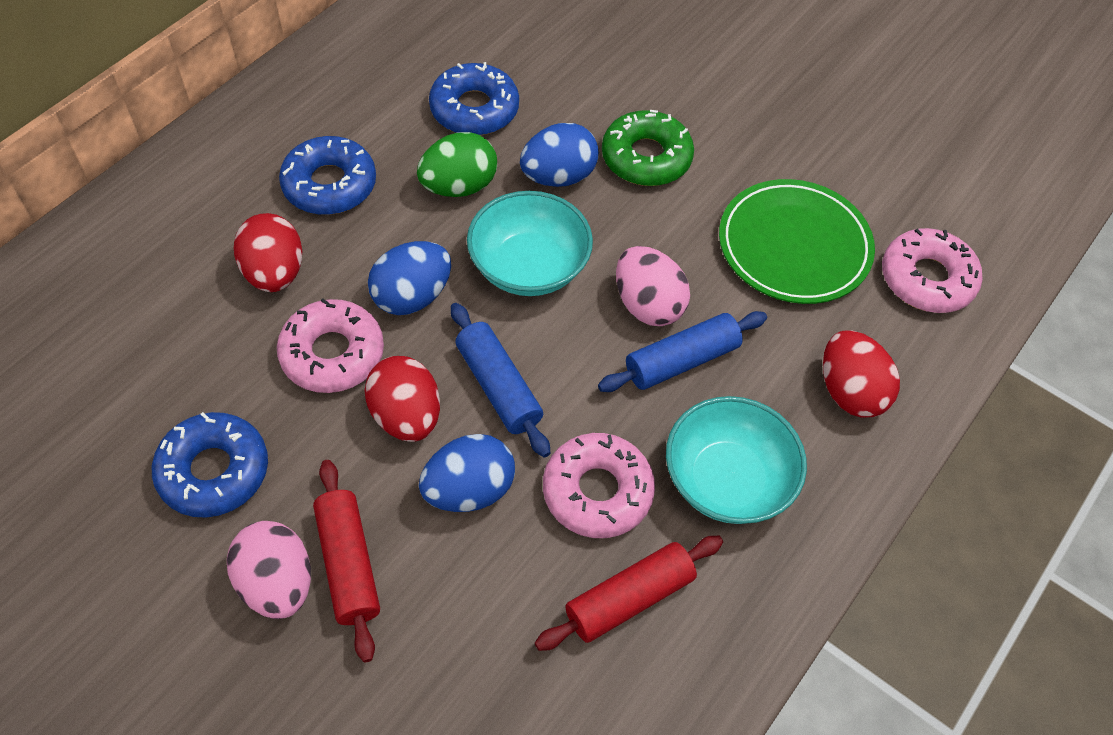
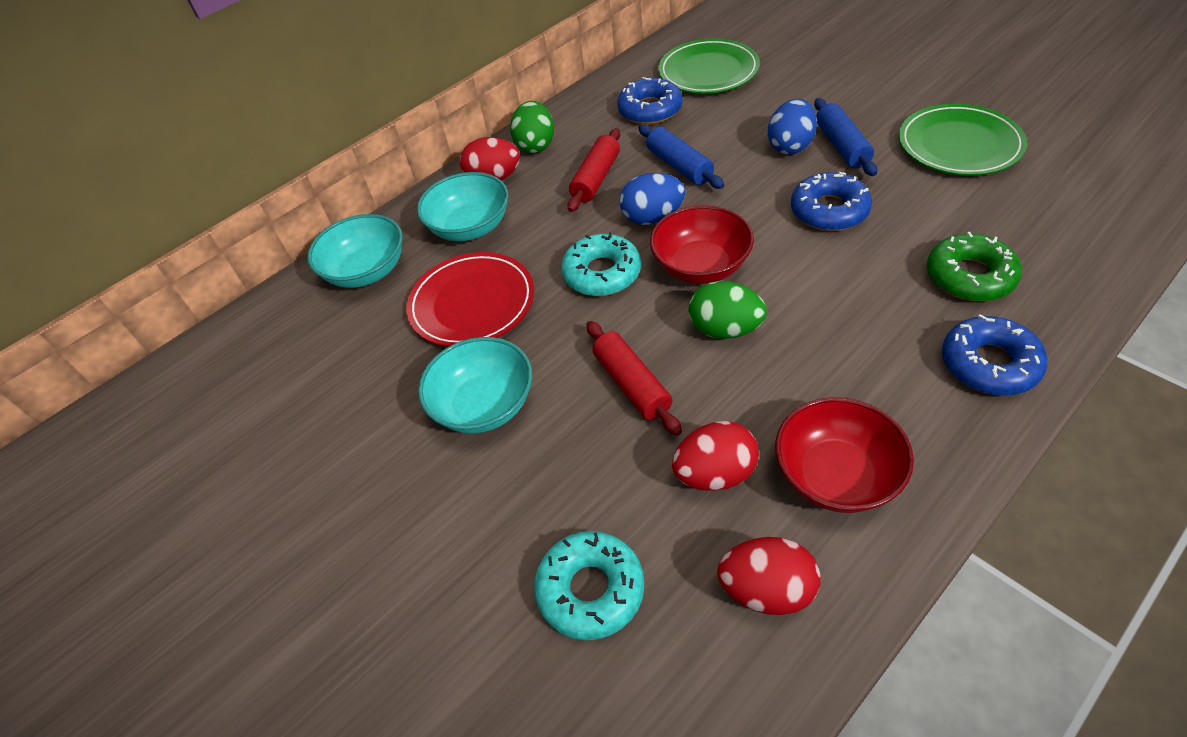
blue egg: [368,241,451,315] [419,434,515,512] [520,123,599,187] = 3 -> [619,173,685,225] [768,99,817,155] = 2
green egg: [417,132,497,197] = 1 -> [510,101,554,153] [689,281,767,339] = 2
green plate: [719,179,875,304] = 1 -> [658,38,760,94] [899,104,1027,176] = 2
pink donut: [277,298,384,393] [543,433,655,538] [882,228,983,313] = 3 -> none = 0
pink egg: [227,521,311,619] [616,246,690,326] = 2 -> none = 0
red bowl: none = 0 -> [650,205,754,284] [775,397,914,513] = 2
red plate: none = 0 -> [406,252,534,347] = 1
turquoise bowl: [467,191,593,296] [666,396,807,524] = 2 -> [307,214,403,288] [417,172,508,241] [418,337,532,433] = 3
turquoise donut: none = 0 -> [534,531,644,640] [561,232,641,296] = 2

